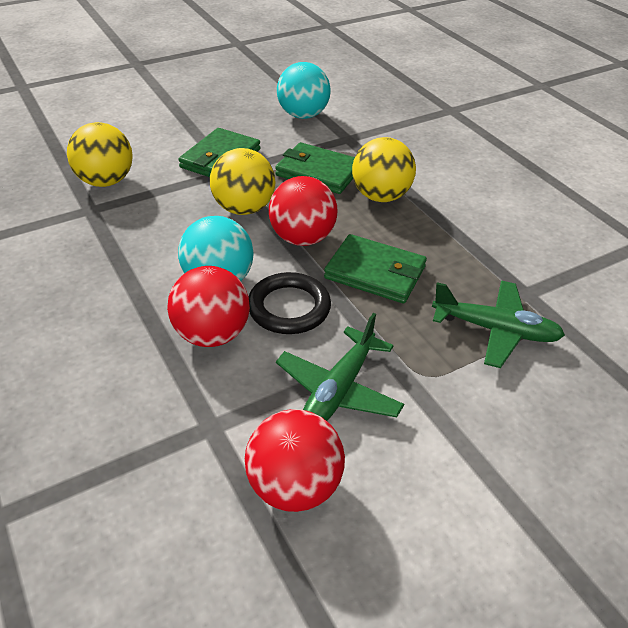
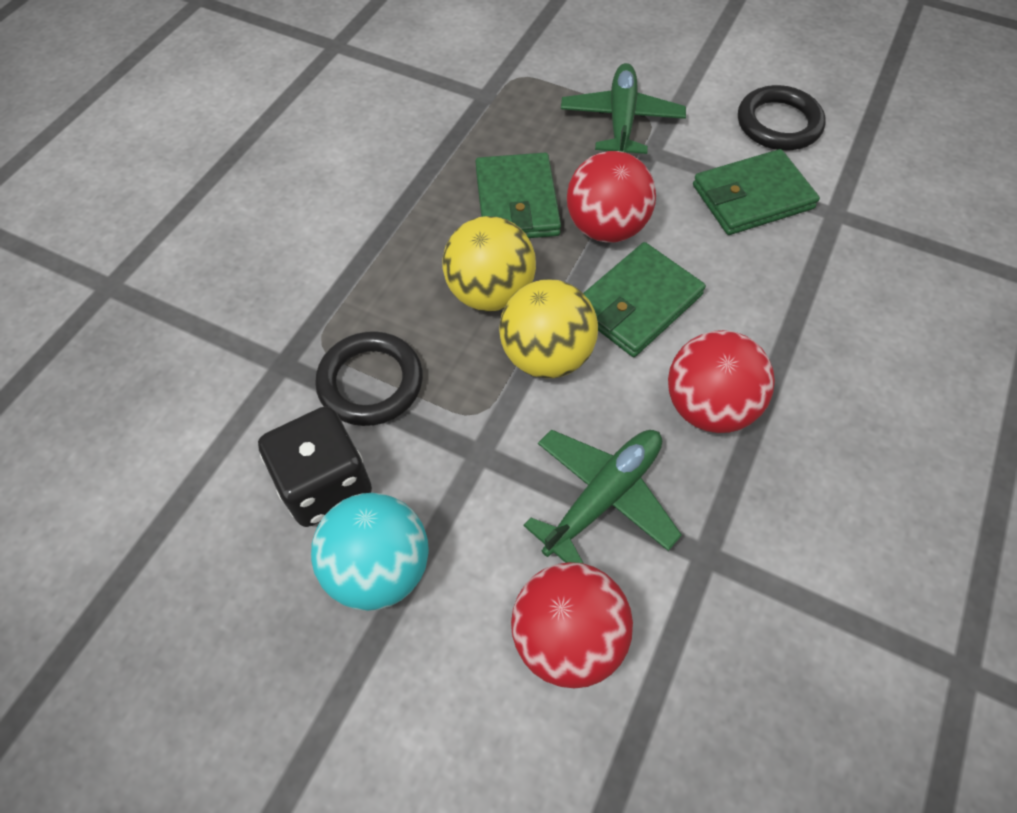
black dice: none = 0 -> [258,406,372,527] = 1
black ring: [249,272,331,334] = 1 -> [315,331,423,426] [738,85,826,151] = 2
turquoise ball: [178,216,254,281] [277,62,331,119] = 2 -> [311,493,429,611] = 1
yellow ball: [67,122,133,187] [210,148,276,215] [352,137,416,202] = 3 -> [442,216,536,312] [499,279,598,378] = 2

